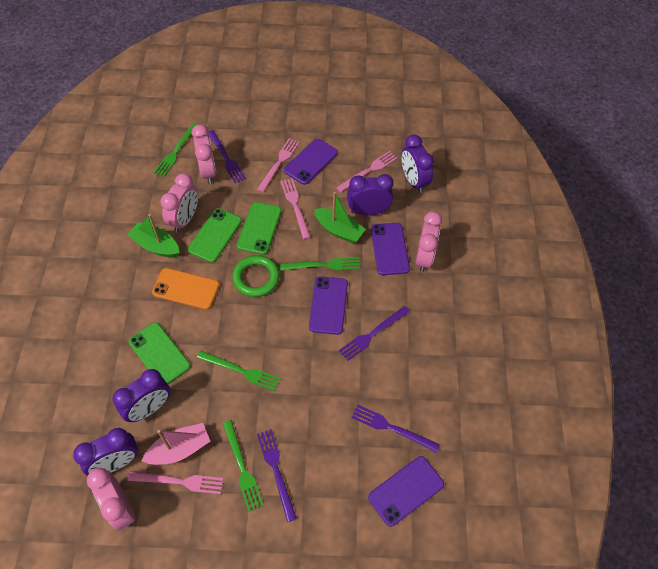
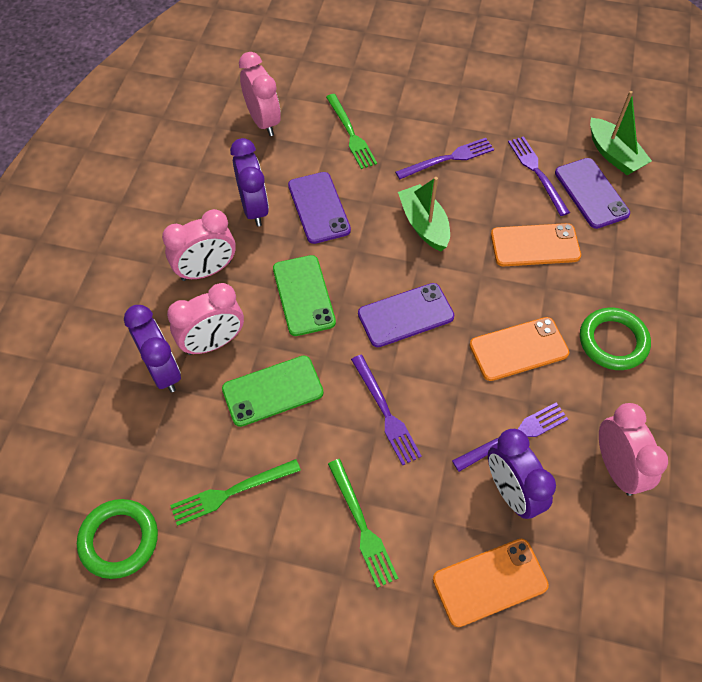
green fork: [154,123,198,177] [197,351,280,391] [223,420,264,512] [280,257,360,271] = 4 -> [170,459,301,526] [326,94,377,169] [328,459,398,588] = 3
green phone: [129,322,190,384] [188,208,242,263] [237,202,282,255] = 3 -> [222,356,324,427] [273,255,336,336] = 2
green ring: [232,255,280,297] = 1 -> [77,499,158,579] [580,308,651,370] = 2
orange phone: [152,268,220,310] = 1 -> [433,539,549,627] [470,317,569,381] [491,223,581,266] = 3
pink boat: [141,423,211,465] = 1 -> none = 0
pink fork: [127,471,224,494] [257,138,300,192] [281,178,310,239] [336,151,398,192] = 4 -> none = 0
purple clock: [73,428,138,476] [112,369,170,422] [347,174,394,215] [401,135,434,193] = 4 -> [124,305,181,393] [230,138,269,227] [488,429,556,519] = 3
purple phone: [284,139,338,185] [309,276,348,335] [368,456,444,527] [371,223,410,275] = 4 -> [288,172,351,244] [358,283,454,347] [555,158,630,229] = 3

